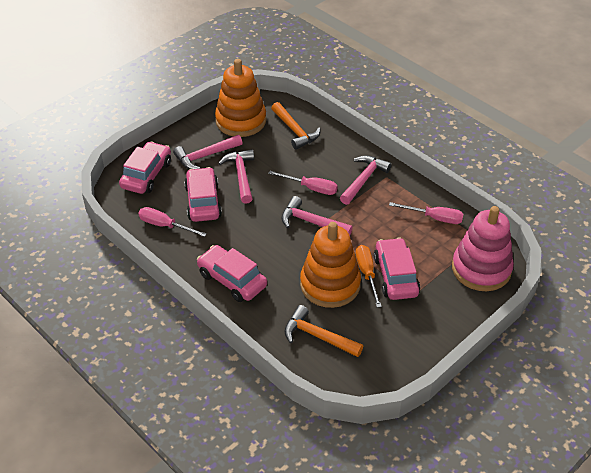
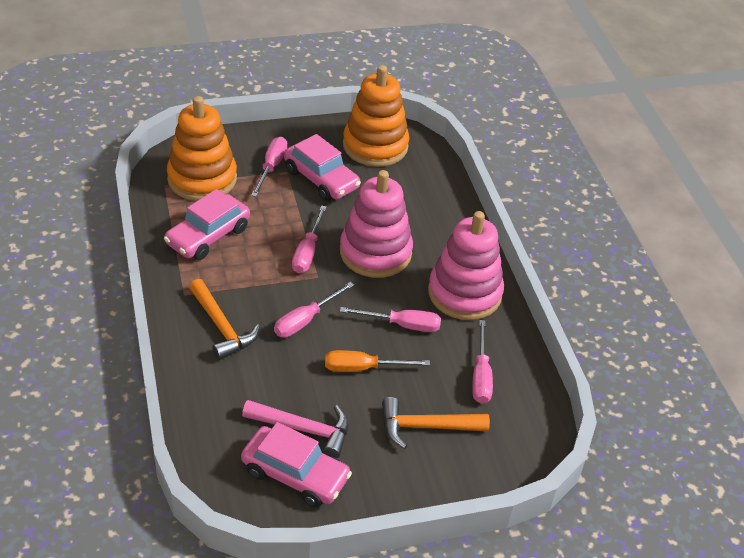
pink car: [119,141,171,194] [184,167,222,222] [197,245,267,302] [374,237,420,300] = 4 -> [164,189,250,260] [241,422,352,507] [284,134,361,201] = 3
pink hammer: [173,135,242,169] [218,149,254,204] [281,196,353,236] [340,156,392,205] = 4 -> [242,400,349,458] = 1
pink screwdriver: [138,207,207,237] [268,171,338,195] [389,202,463,224] = 3 -> [251,137,287,197] [274,282,354,337] [292,205,327,273] [340,307,441,332] [472,320,493,404] = 5
pink stacking toy: [452,206,514,291] = 1 -> [340,170,413,278] [428,211,504,320] = 2

